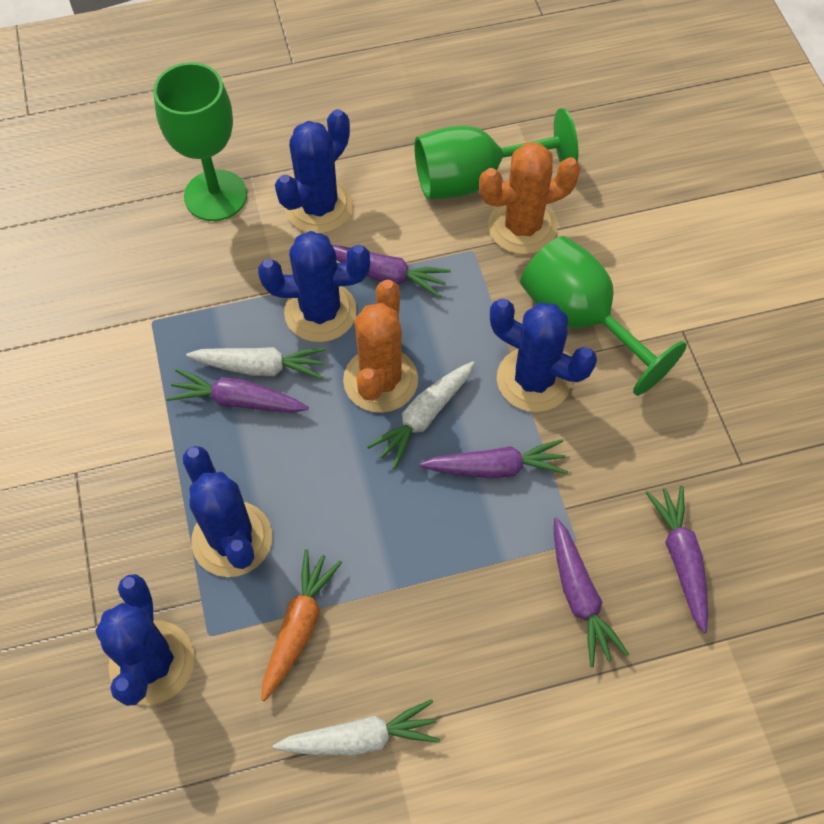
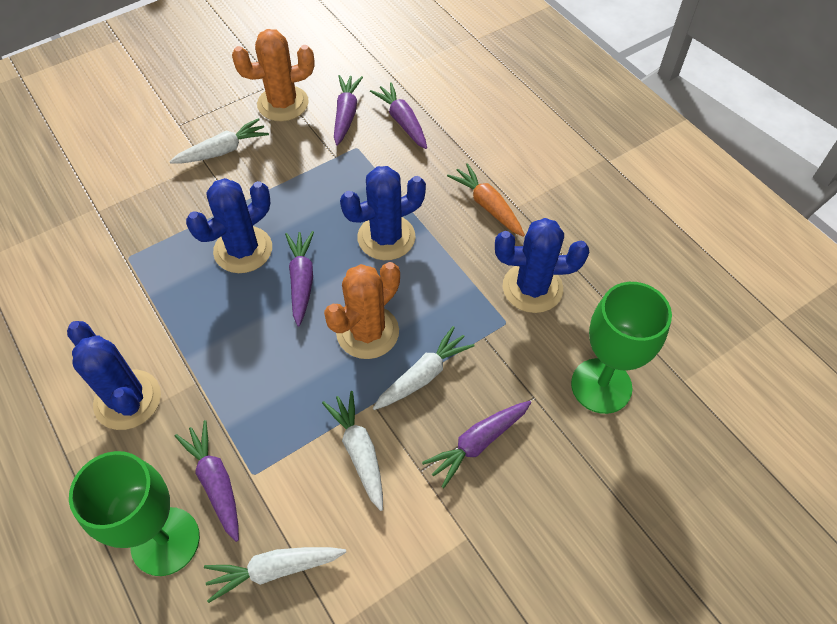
blue cactus: [96,574,194,706] [183,446,272,577] [258,231,370,342] [275,109,353,234] [490,299,597,412] = 5 -> [67,321,161,430] [186,178,272,273] [340,166,426,260] [495,218,589,313] = 4
green goblet: [153,62,247,221] [414,108,578,199] [520,236,687,396] = 3 -> [69,451,200,576] [571,282,672,414] = 2
white carrot: [186,347,326,379] [273,699,440,755] [367,361,475,469] = 3 -> [169,118,269,164] [204,547,346,603] [322,391,383,511] [373,326,475,410] = 4

